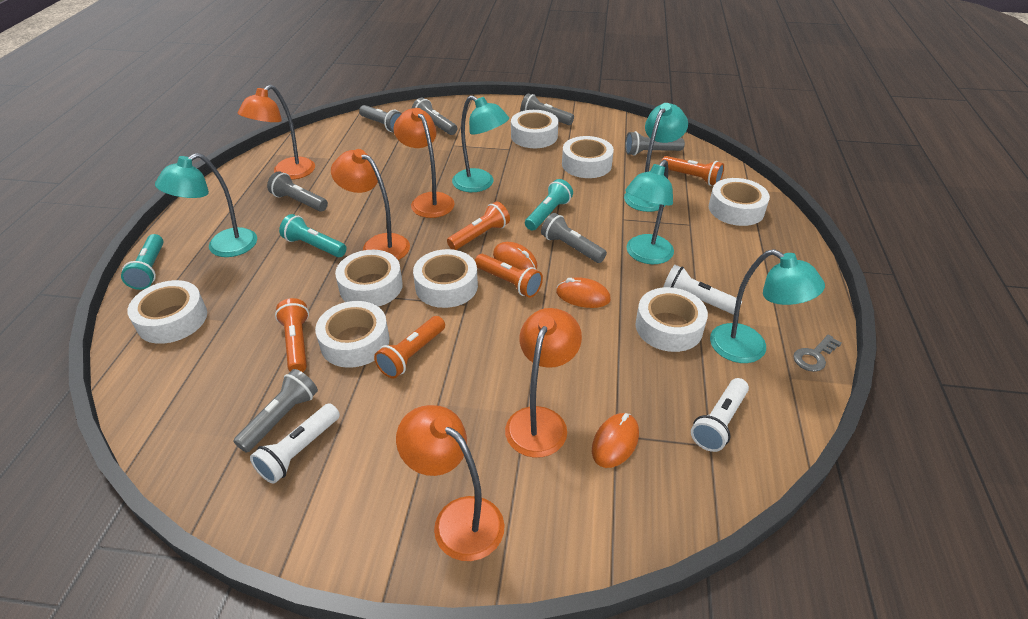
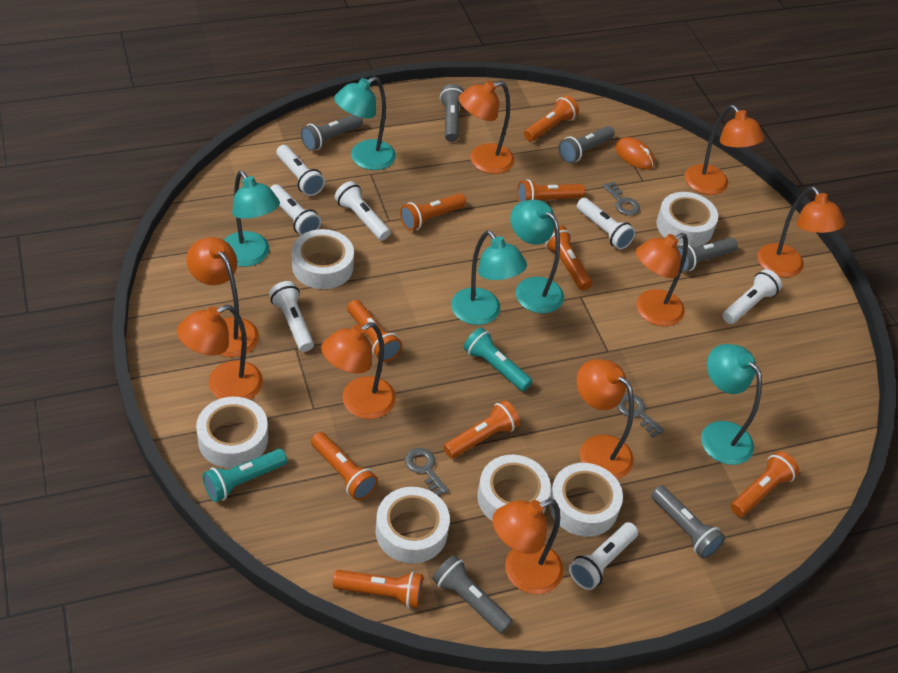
grey flashlight: [233,369,318,453] [267,171,328,212] [359,105,402,132] [412,98,457,135] [521,93,574,125] [541,213,607,263] [625,131,685,156] = 7 -> [301,115,363,151] [432,555,513,634] [440,84,464,142] [558,126,615,163] [651,485,725,558] [677,238,738,272] = 6
grey key: [793,335,842,372] = 1 -> [405,448,449,496] [603,181,640,216] [617,394,665,438] = 3
orange flashlight: [275,298,309,372] [374,316,445,378] [447,201,510,250] [475,254,543,298] [662,156,724,186] = 5 -> [311,432,378,500] [333,570,423,608] [347,300,402,362] [400,193,466,231] [443,400,520,459] [517,179,585,202] [524,95,579,141] [545,226,592,290] [731,451,799,517] = 9
orange lamp: [238,85,315,180] [331,149,410,260] [393,108,455,218] [396,405,505,561] [505,308,582,458] = 5 -> [177,305,263,400] [186,237,259,357] [321,322,396,419] [458,81,514,174] [492,499,564,594] [577,359,634,479] [636,233,688,326] [685,105,764,195] [757,187,845,277] = 9
orange mouse: [493,242,537,270] [556,277,611,308] [592,413,639,468] = 3 -> [615,137,655,169] = 1
turquoise flashlight: [121,234,164,290] [279,214,347,257] [525,179,573,231] = 3 -> [202,449,287,502] [463,327,532,391] = 2
white flashlight: [250,403,340,484] [663,265,743,315] [691,378,749,452] = 3 -> [269,281,314,352] [270,184,321,235] [276,145,325,196] [335,181,390,240] [569,522,638,590] [577,198,636,250] [723,269,782,324] = 7
white tape: [127,280,207,344] [315,301,390,368] [335,250,403,307] [413,249,478,308] [511,110,558,148] [562,136,614,178] [635,287,708,352] [709,178,770,226] = 8 -> [196,397,268,468] [292,229,354,289] [376,487,450,563] [477,455,551,521] [549,463,623,537] [656,192,718,247] = 6

